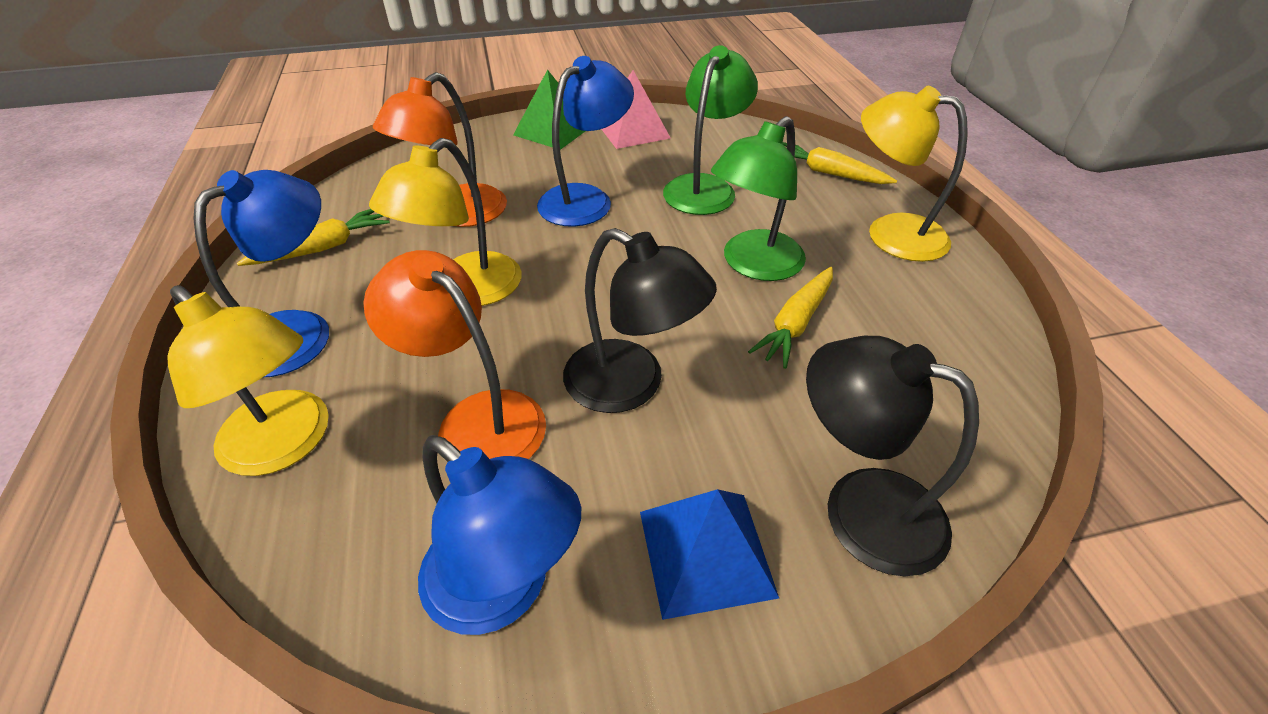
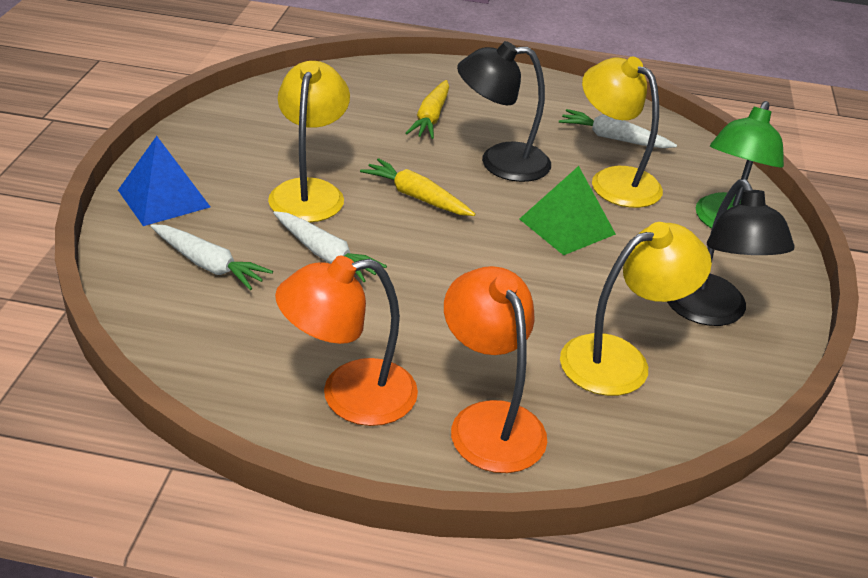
blue lamp: [193,170,329,377] [418,435,581,635] [537,56,634,227] = 3 -> none = 0
green lamp: [663,45,758,215] [711,116,806,281] = 2 -> [696,101,784,229] = 1
pink pyramid: [602,70,670,149] = 1 -> none = 0
white carrot: none = 0 -> [150,224,273,290] [273,211,387,282] [559,109,677,148] = 3
yellow carrot: [237,209,390,266] [748,267,833,369] [782,142,897,184] = 3 -> [360,158,475,216] [406,80,449,139] = 2

